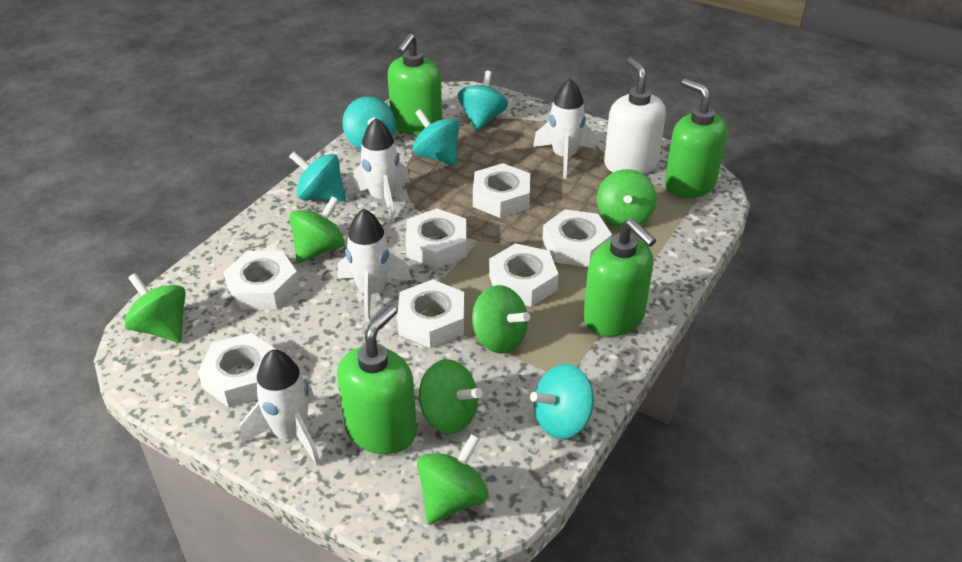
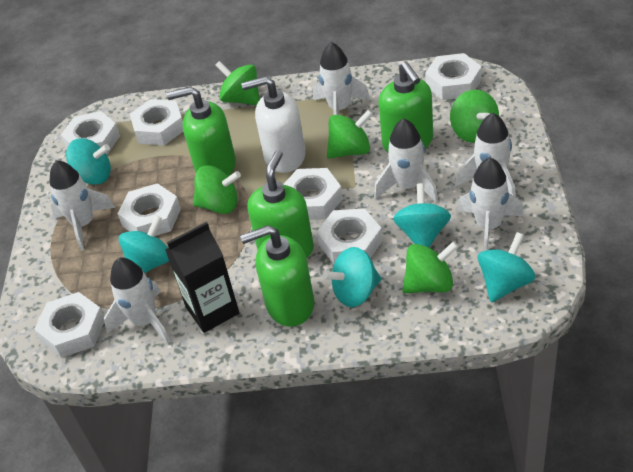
black carton: none = 0 -> [165,222,239,333] = 1
green spinning top: [124,273,186,343] [289,196,344,263] [417,434,489,524] [418,359,483,434] [472,285,530,353] [597,169,656,228] = 6 -> [193,165,241,214] [215,61,260,105] [327,110,373,159] [402,241,459,293] [450,90,499,143] = 5
white rocket: [240,349,320,466] [338,209,411,322] [346,118,410,222] [533,78,596,179] = 4 -> [49,160,115,251] [104,257,170,343] [313,42,370,115] [374,118,438,202] [455,113,516,197] [457,157,524,251] = 6

